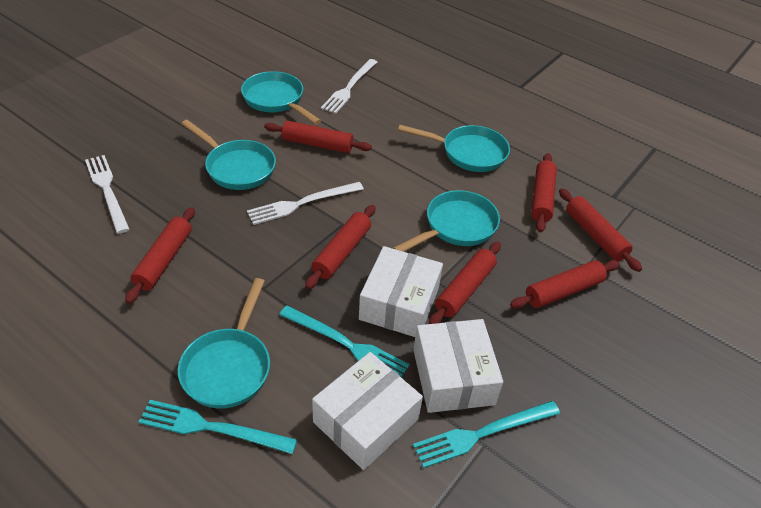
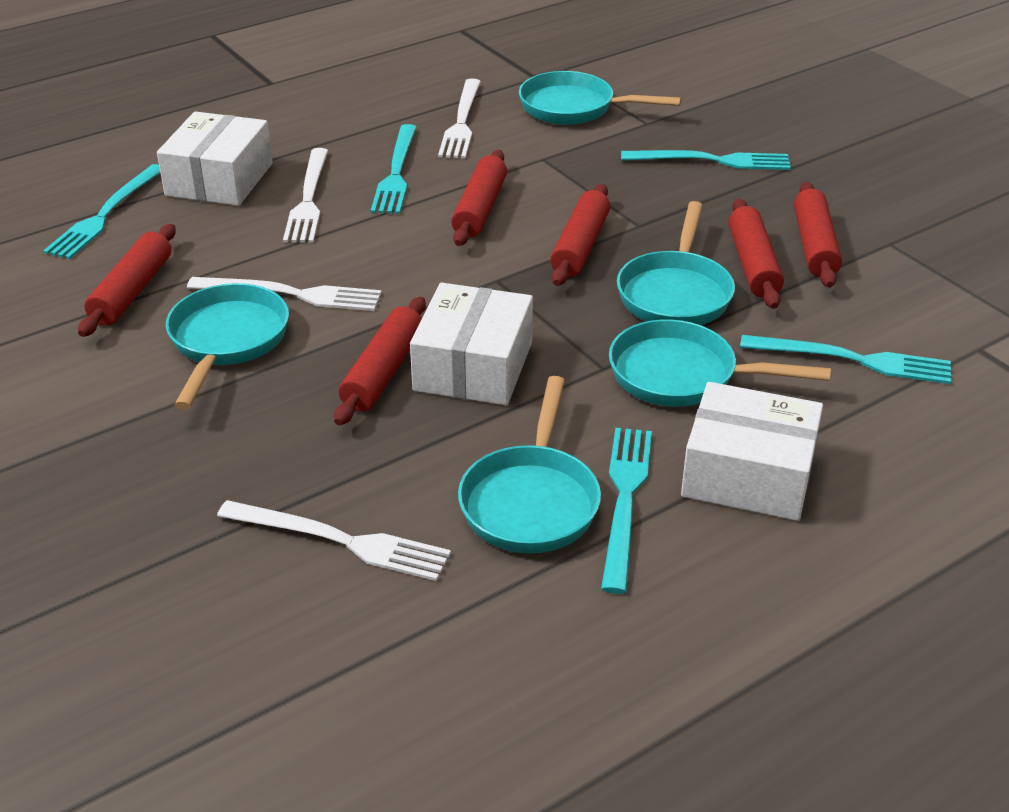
red rolling pin: [125,207,195,304] [264,121,372,153] [305,205,376,289] [429,242,501,324] [510,260,620,309] [531,153,557,233] [559,188,642,272] = 7 -> [78,224,176,337] [334,297,426,425] [451,150,507,246] [550,184,610,286] [728,199,784,309] [794,182,842,288] = 6
turquoise fork: [139,400,297,454] [279,305,410,377] [413,401,560,468] = 3 -> [43,164,160,259] [371,124,417,214] [601,428,652,594] [621,150,791,170] [740,335,951,384] = 5
white fork: [85,155,130,234] [247,182,364,225] [321,59,377,114] = 3 -> [187,277,381,311] [217,500,451,581] [283,148,328,243] [438,79,481,159] = 4

